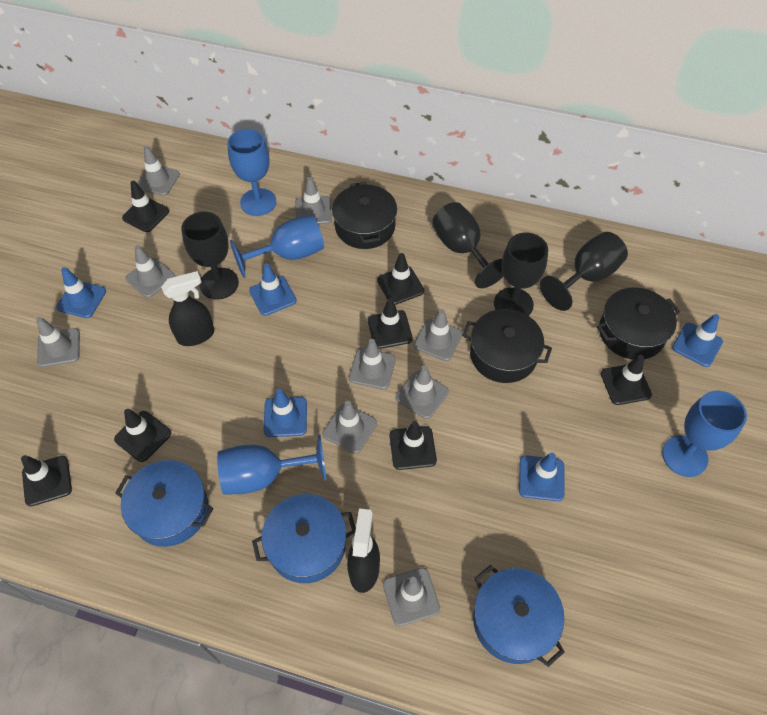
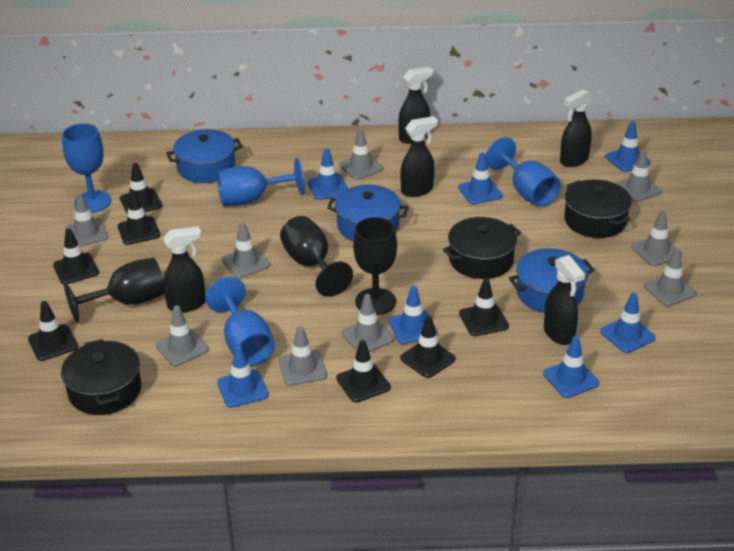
black goblet: [181,212,239,300] [432,202,503,288] [494,233,548,316] [540,232,628,311] = 4 -> [64,258,165,323] [280,216,353,297] [353,217,397,315] = 3
black spray bottle: [161,271,214,346] [347,508,380,593] = 2 -> [163,226,206,313] [398,67,434,144] [401,116,438,197] [544,255,585,345] [560,89,593,167] = 5
blue traffic cone: [56,267,106,318] [249,264,297,316] [263,389,307,437] [519,453,565,501] [672,314,723,367] = 5 -> [217,346,268,408] [307,148,348,200] [389,286,438,344] [458,152,503,205] [543,336,599,398] [600,293,655,353] [605,121,650,172] = 7

